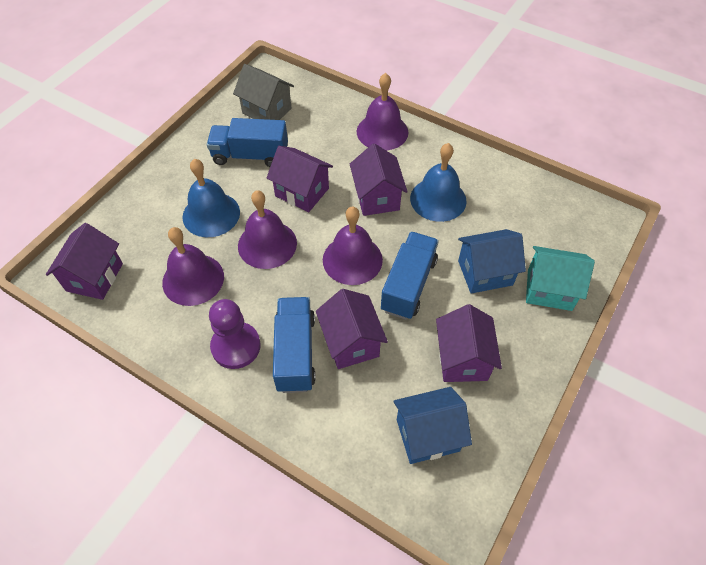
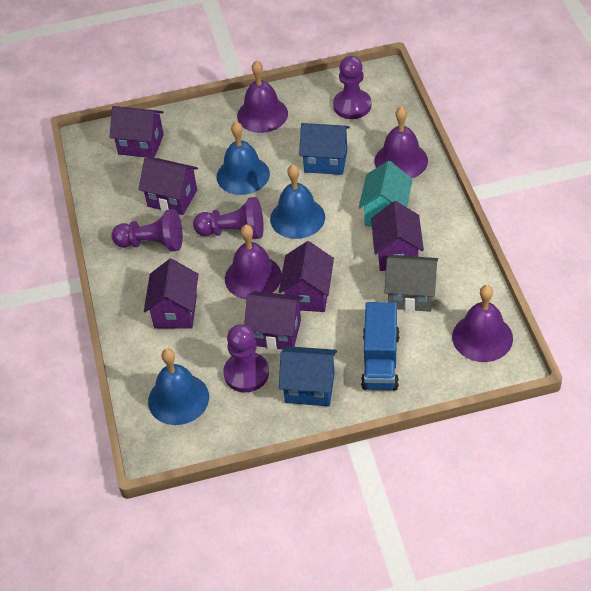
blue bell: [183,159,240,237] [410,143,467,222] = 2 -> [148,348,209,425] [217,121,270,195] [270,164,325,239] = 3
blue truck: [207,118,288,167] [273,297,316,393] [381,232,439,320] = 3 -> [361,302,400,390] = 1
purple house: [46,223,123,300] [267,146,333,212] [316,289,388,369] [350,143,408,216] [436,304,502,382] = 5 -> [110,106,164,158] [138,158,198,215] [144,259,199,329] [244,291,303,350] [279,241,334,312] [371,201,424,271] = 6
purple pawn: [209,299,260,369] = 1 -> [111,209,183,251] [193,197,264,239] [223,324,269,392] [333,56,371,119] = 4

